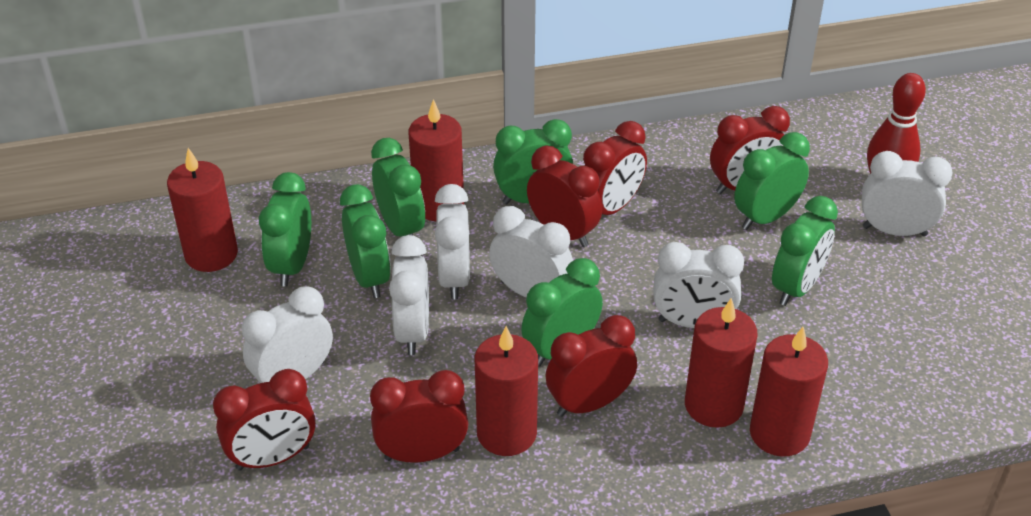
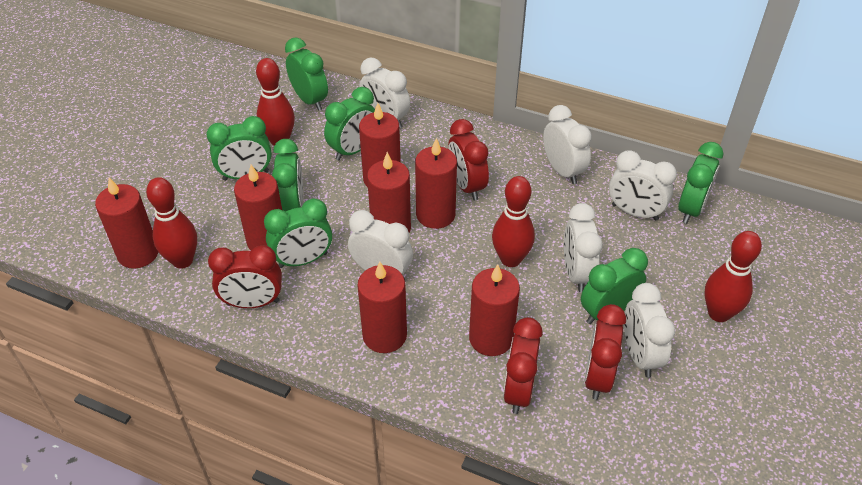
red bowling pin: [867,73,926,174] = 1 -> [146,177,197,269] [256,58,295,146] [492,176,535,267] [705,231,762,322] = 4
red candle: [167,148,238,272] [409,99,464,221] [475,326,538,456] [685,298,757,428] [750,327,828,457] = 5 -> [95,178,158,269] [234,165,282,250] [357,262,407,353] [359,103,401,187] [367,152,411,233] [415,138,457,229] [469,264,520,356] = 7
red clock: [213,369,316,471] [370,370,468,463] [527,146,602,247] [546,315,637,417] [583,121,647,215] [710,106,790,194] = 6 -> [208,245,282,308] [448,119,489,200] [503,317,543,414] [585,304,626,400] = 4

